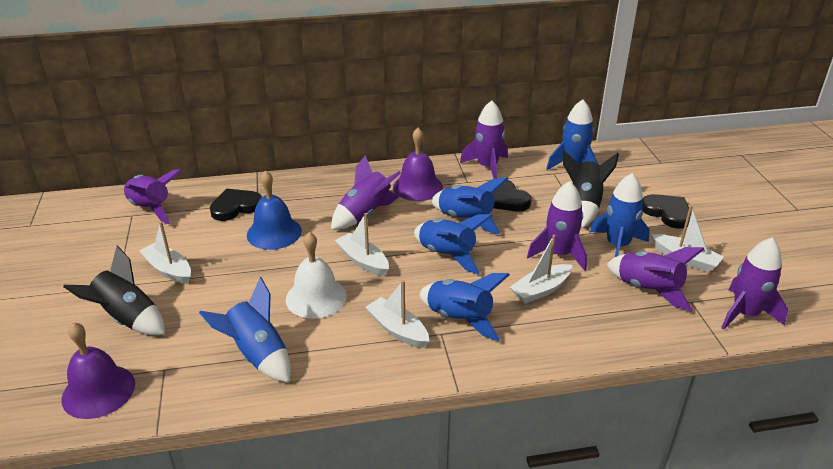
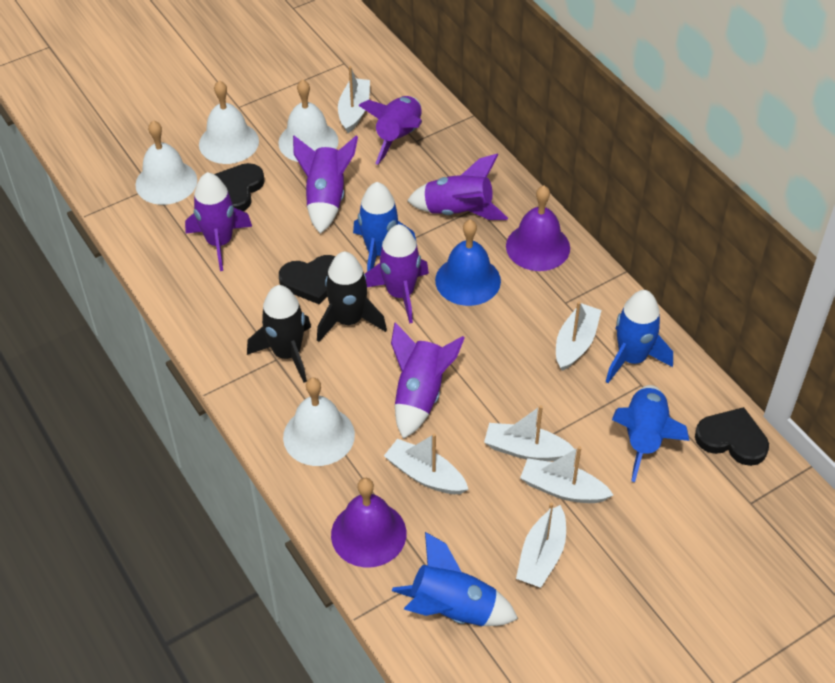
blue rocket: [199,277,291,382] [414,214,492,274] [419,273,510,341] [431,177,508,234] [546,99,598,170] [590,173,650,257] = 6 -> [353,182,417,272] [392,532,518,626] [606,290,673,383] [612,385,689,482] = 4
white bell: [286,232,347,319] = 1 -> [135,120,197,205] [199,80,259,164] [278,79,339,162] [283,378,355,466] = 4
white boat: [140,221,191,284] [335,213,389,276] [365,280,430,348] [510,235,572,304] [651,205,723,272] = 5 -> [338,66,370,133] [384,434,469,494] [484,405,574,461] [516,503,566,588] [520,446,613,503] [556,301,601,371] = 6

